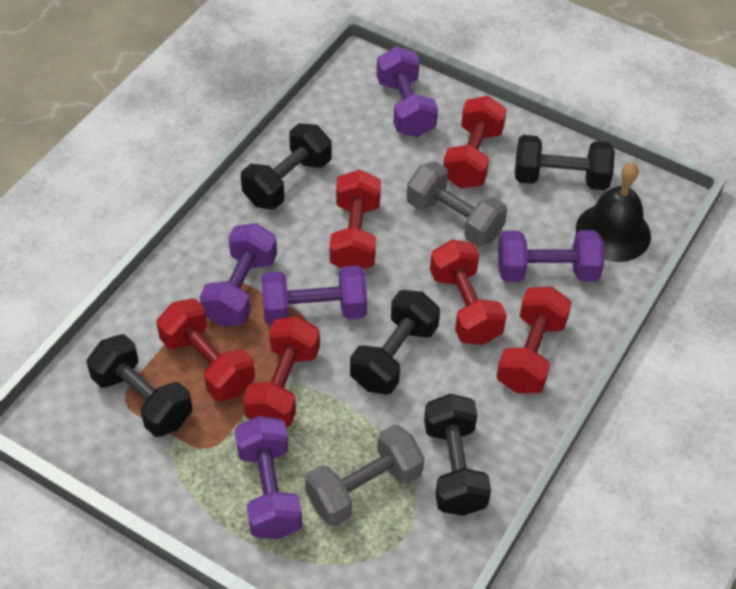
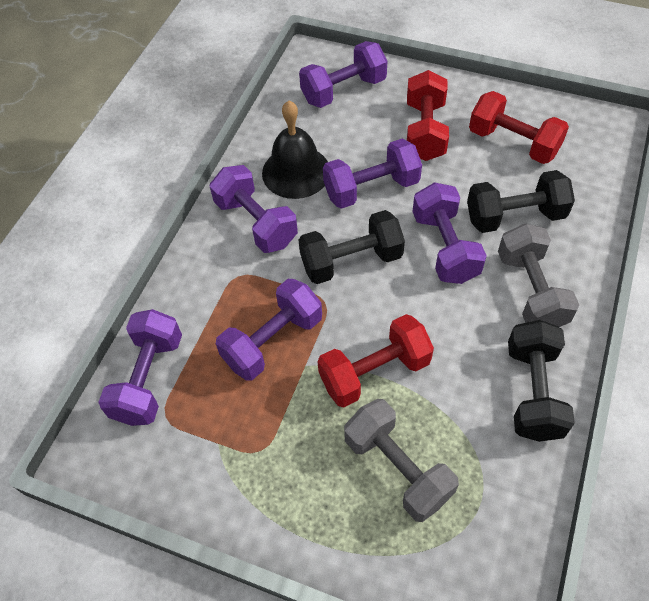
black dumbbell: [87,334,193,437] [241,123,331,209] [350,290,440,395] [424,394,491,516] [515,135,615,190] = 5 -> [298,210,405,284] [467,170,575,233] [508,320,575,442] = 3
purple dumbbell: [200,223,277,327] [235,416,302,539] [261,265,367,326] [377,47,438,138] [498,230,604,282] = 5 -> [98,309,182,426] [210,165,298,253] [216,279,322,380] [299,41,387,108] [323,139,422,209] [412,182,487,284] = 6
red dumbbell: [157,299,255,401] [243,316,320,427] [330,170,381,269] [430,240,507,345] [443,96,507,188] [496,287,572,393] = 6 -> [317,314,434,407] [407,70,449,161] [469,91,569,164] = 3

